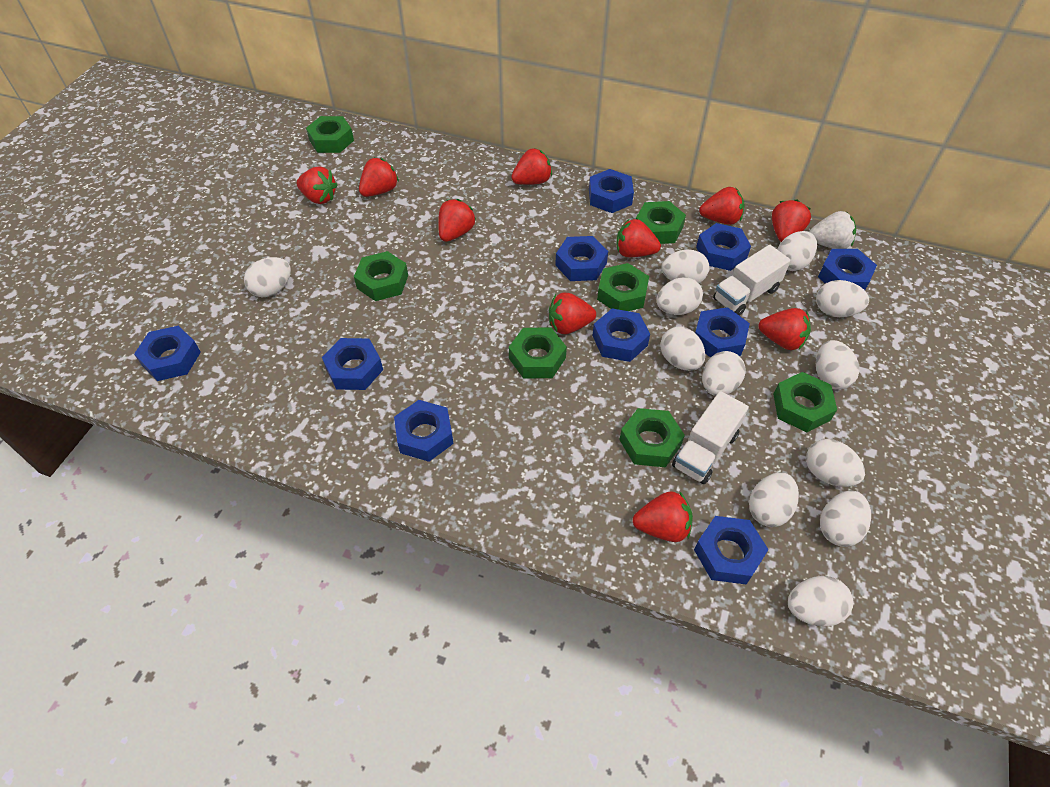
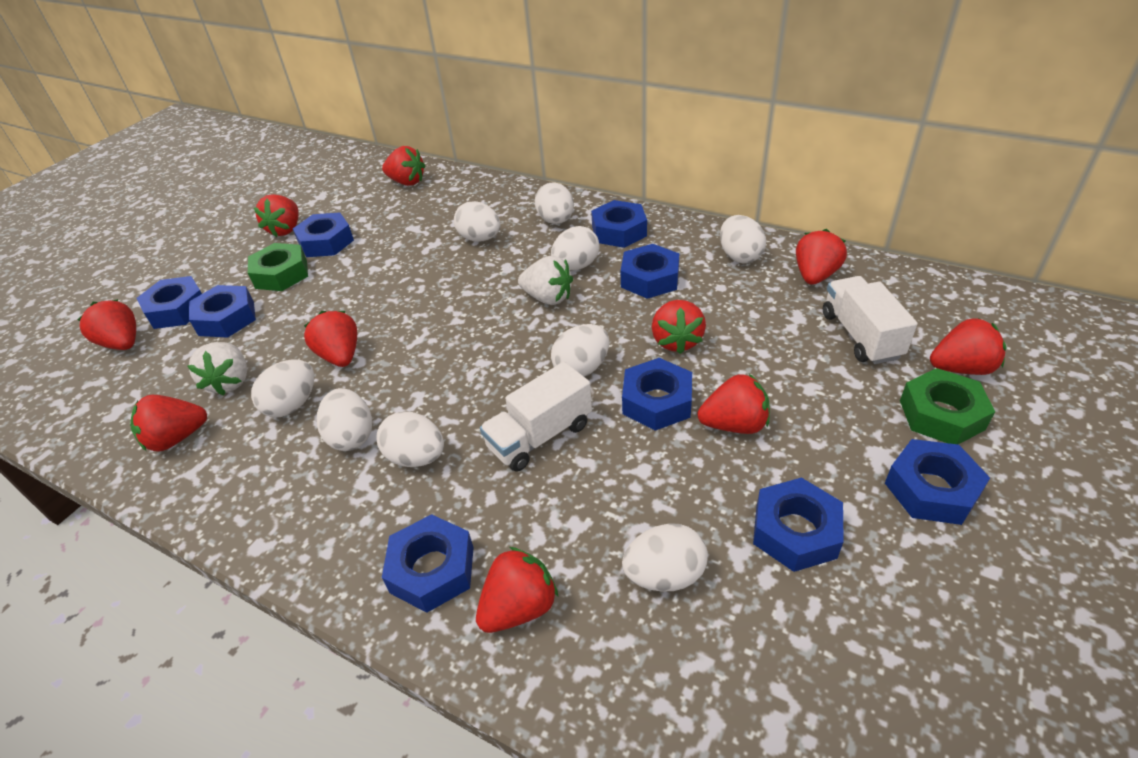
blue nut: [134,326,201,381] [322,338,383,390] [394,400,454,462] [555,236,608,281] [589,169,634,213] [592,308,650,362] [694,516,769,585] [695,307,750,358] [696,223,751,271] [818,249,877,290] = 10 -> [136,276,202,329] [189,285,256,338] [293,212,354,257] [382,514,474,613] [591,200,647,248] [621,244,679,299] [622,358,692,431] [753,477,844,572] [885,439,990,525] = 9
green nut: [306,116,354,153] [354,251,408,301] [509,328,567,378] [597,263,649,311] [619,408,685,467] [636,201,686,244] [773,372,837,432] = 7 -> [248,243,308,291] [900,368,995,444] = 2
white egg: [244,257,291,297] [657,277,703,315] [660,326,705,371] [661,250,710,283] [702,351,746,396] [749,472,799,527] [777,231,817,271] [788,576,853,626] [806,439,865,487] [816,280,869,317] [816,340,860,390] [820,490,871,547] = 12 -> [251,359,314,417] [317,388,372,451] [377,412,444,467] [454,201,501,242] [535,182,574,224] [551,226,600,270] [551,324,609,377] [622,524,708,592] [720,215,766,263] = 9
white strawberry: [809,211,856,249] = 1 -> [188,342,247,396] [518,256,573,305] = 2

